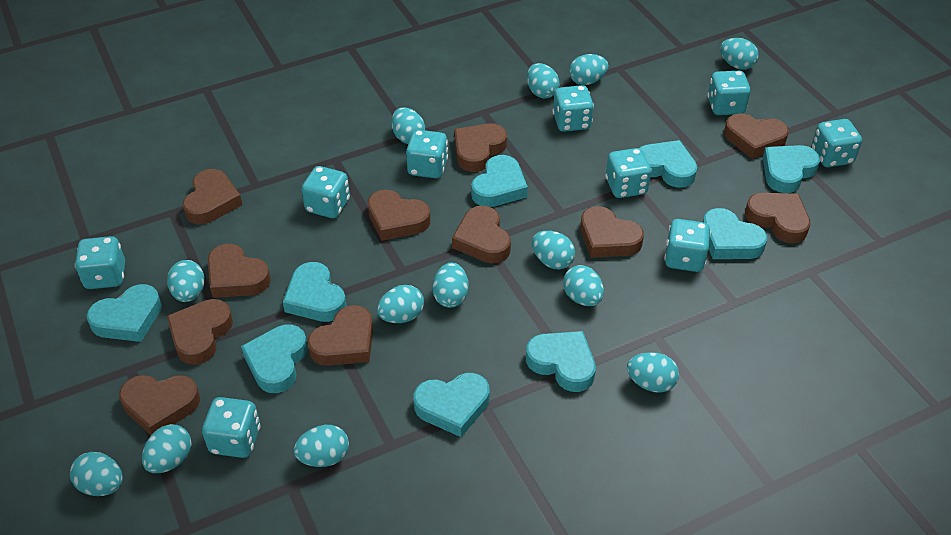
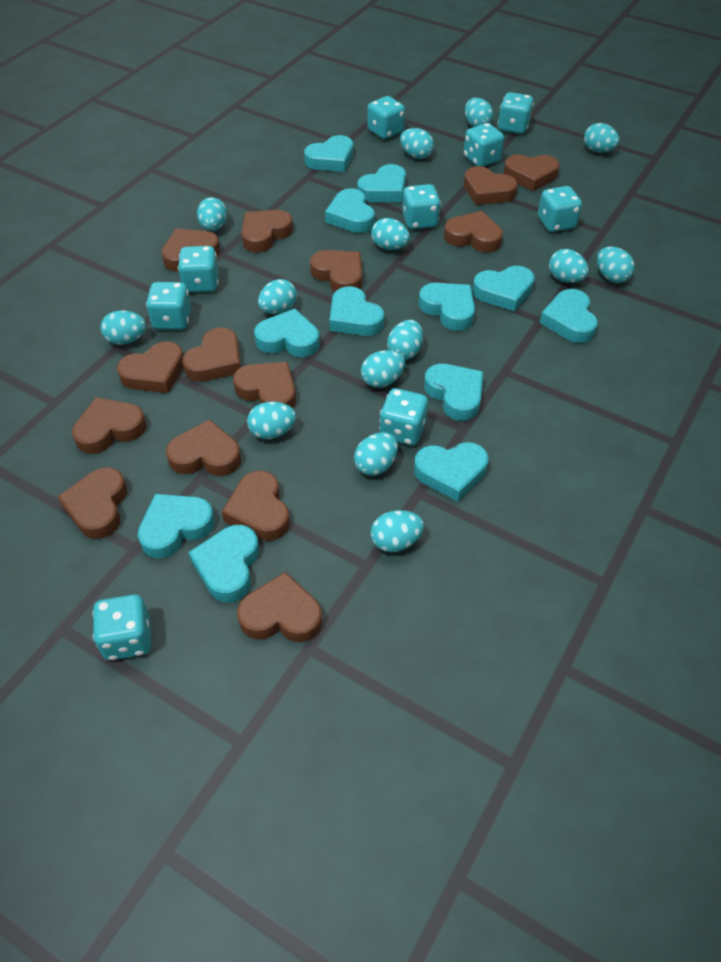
brown heart: [119,375,200,435] [167,299,233,365] [183,169,242,225] [208,244,271,298] [307,305,373,366] [368,190,431,241] [452,206,511,263] [454,123,507,172] [580,206,644,258] [724,113,789,159] [745,193,810,243] = 11 -> [58,467,127,539] [72,397,147,454] [117,341,184,393] [161,229,220,272] [166,419,241,476] [182,328,241,382] [222,470,290,541] [233,362,296,408] [237,572,322,642] [241,210,293,253] [310,250,362,292] [444,211,503,253] [464,166,518,205] [503,154,559,191] = 14
turquoise egg: [70,452,123,496] [142,424,192,473] [167,260,205,302] [294,425,349,467] [377,285,424,323] [391,107,425,144] [432,262,469,308] [527,63,559,98] [532,231,575,269] [563,265,604,306] [569,54,608,85] [627,352,679,393] [720,38,759,70] = 13 -> [100,310,146,345] [197,197,227,231] [247,402,296,439] [258,279,297,314] [354,432,398,476] [361,350,405,388] [371,218,410,250] [371,510,424,552] [387,320,423,360] [400,128,434,159] [465,98,493,127] [549,249,589,283] [584,123,619,152] [597,246,635,283] = 14
turquoise heart: [86,284,162,342] [241,324,308,393] [283,262,347,322] [413,373,490,437] [471,155,528,207] [526,331,596,392] [640,140,697,188] [703,208,767,259] [763,145,820,193] = 9 -> [138,494,215,558] [189,525,259,602] [254,309,320,357] [304,135,353,172] [325,188,375,233] [329,286,384,336] [357,164,406,202] [414,442,488,501] [419,283,475,331] [424,364,483,421] [472,266,535,312] [539,289,598,343] = 12

